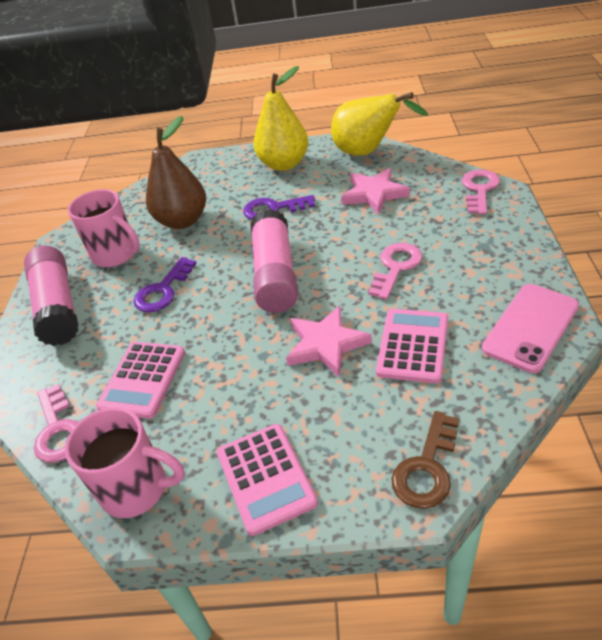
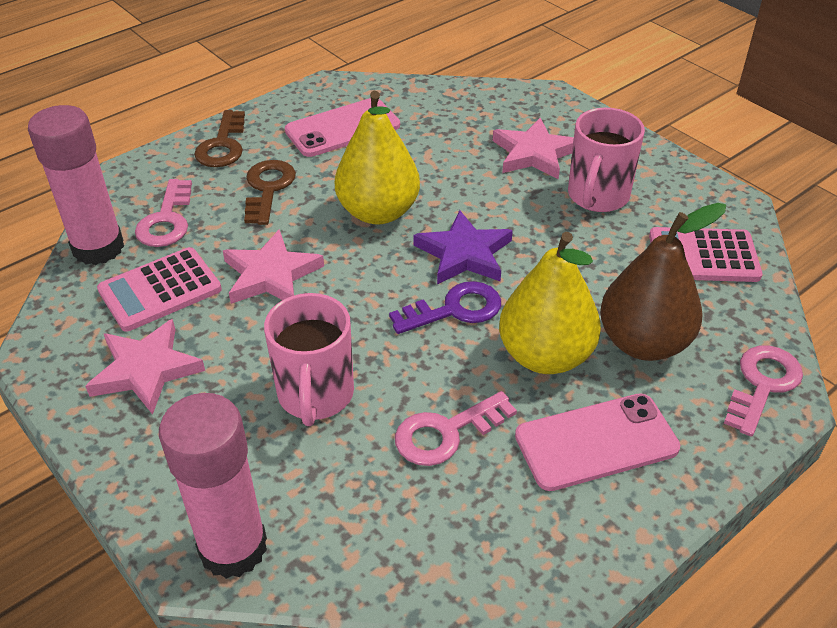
brown key: [391,411,459,509] = 1 -> [194,110,245,167] [244,160,296,225] = 2
pink calculator: [96,342,185,419] [217,424,318,536] [376,309,448,384] = 3 -> [97,247,222,332] [649,227,763,282] = 2
pink phone: [482,284,579,373] = 1 -> [285,98,400,157] [515,393,680,491] = 2
pink star: [286,306,372,377] [341,168,410,214] = 2 -> [85,319,205,415] [223,229,324,304] [493,118,574,179] = 3
purple key: [134,257,197,312] [243,195,315,220] = 2 -> [389,281,501,334] = 1
purple star: none = 0 -> [414,210,513,284] = 1

